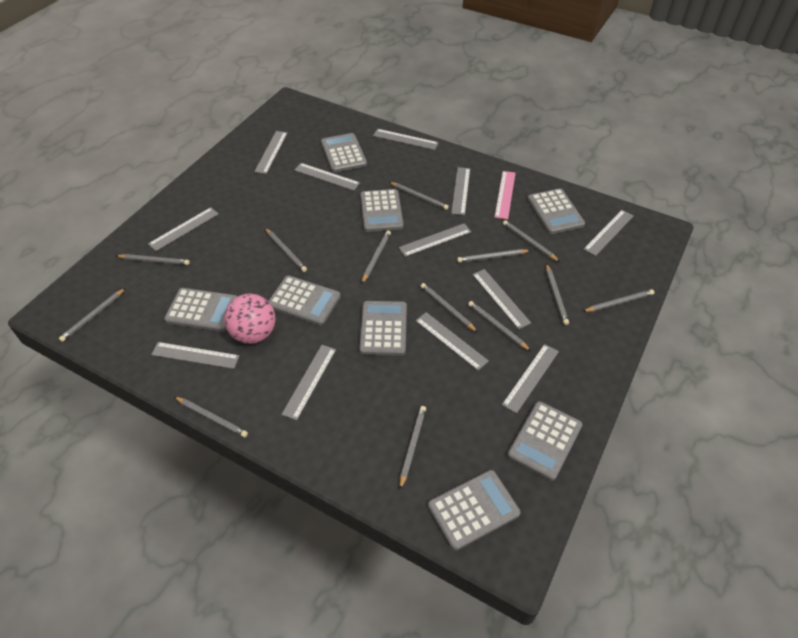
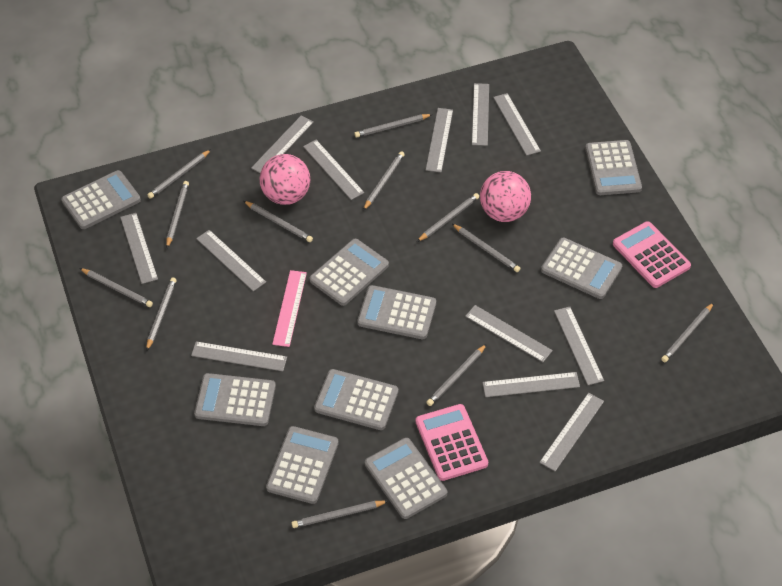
grey calculator: [164,288,238,332] [268,276,341,326] [321,133,367,172] [359,301,407,356] [361,189,404,232] [428,470,521,551] [508,401,583,481] [527,188,585,234] = 8 -> [61,170,141,229] [194,373,276,426] [266,426,339,504] [310,239,389,306] [314,369,398,430] [357,285,436,339] [365,438,447,519] [541,238,622,299] [585,140,642,195] = 9
grey pencil: [59,288,126,342] [116,254,190,265] [174,397,248,438] [265,228,307,272] [362,231,391,283] [389,182,449,210] [400,406,426,489] [421,283,477,332] [457,249,531,262] [468,301,531,351] [503,220,560,262] [546,264,569,325] [582,289,654,312] = 13 -> [80,268,153,307] [146,277,177,351] [147,149,211,199] [166,181,189,248] [244,201,313,242] [291,501,388,528] [354,114,433,137] [363,151,405,211] [417,193,479,242] [426,344,487,406] [452,224,520,272] [661,303,714,362] = 12
pink ball: [224,294,276,344] = 1 -> [260,154,310,205] [480,171,531,222] = 2
pink calculator: none = 0 -> [416,404,488,481] [613,221,691,288] = 2

